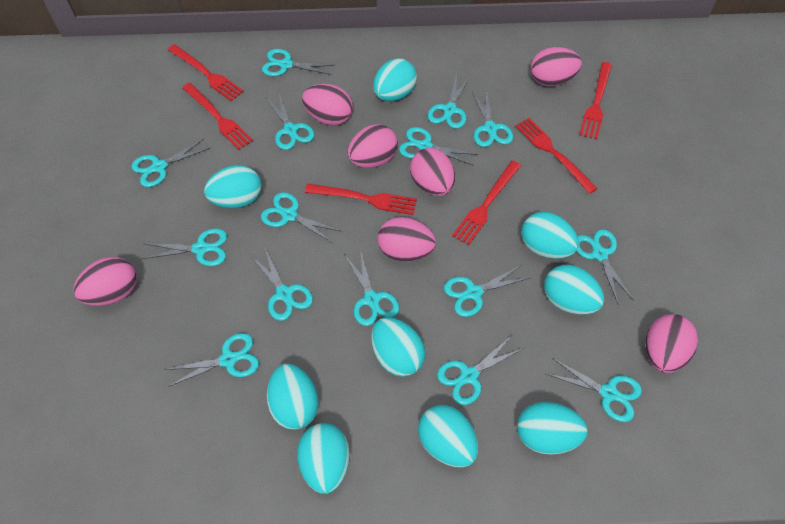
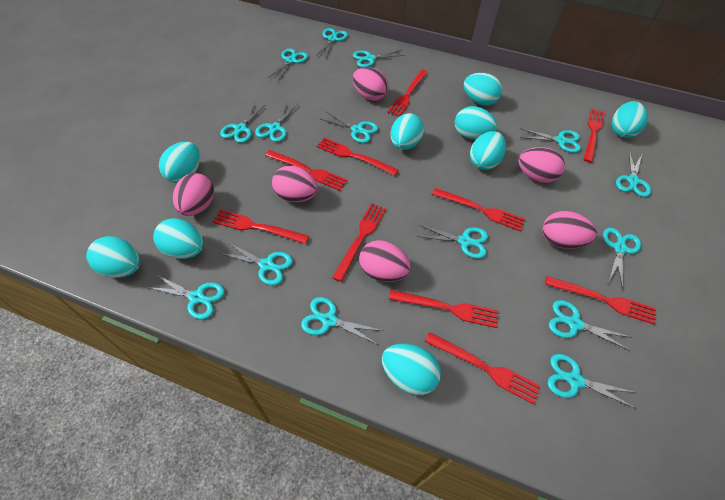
pink egg: [73,257,137,306] [302,84,353,126] [347,124,398,168] [377,217,436,262] [410,148,455,196] [530,47,582,87] [646,314,698,373] = 7 -> [173,173,214,216] [272,166,318,202] [353,67,389,101] [359,240,411,282] [518,147,565,183] [542,211,597,249] = 6
red fork: [168,44,244,101] [182,83,253,150] [305,184,417,215] [452,161,521,245] [515,118,598,194] [579,62,612,140] = 6 -> [213,210,309,244] [265,150,347,191] [317,138,398,176] [332,203,386,282] [387,69,428,117] [389,290,498,328] [425,332,540,404] [432,188,525,231] [545,276,656,325] [583,108,605,163] = 10

